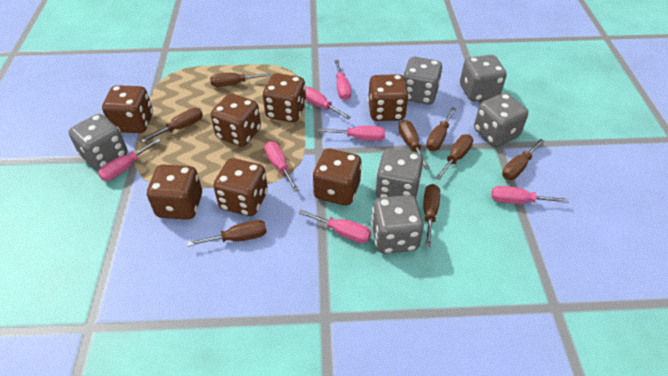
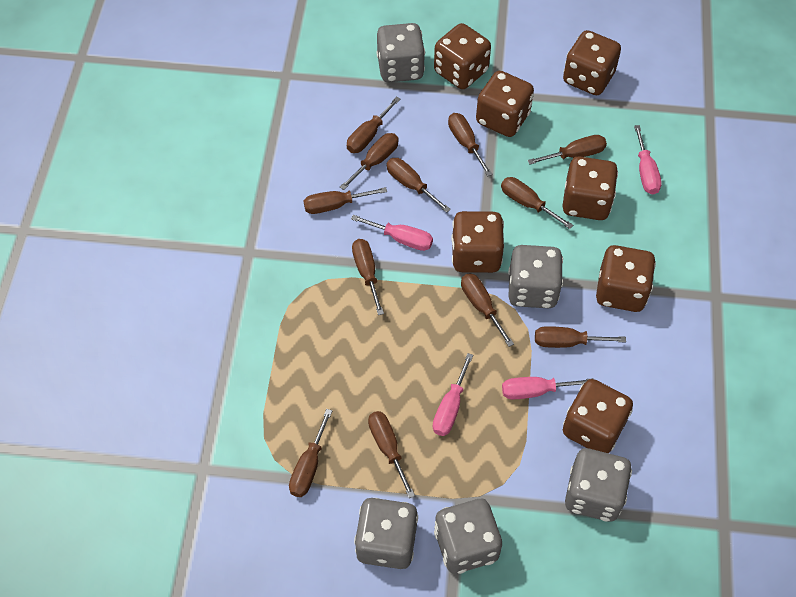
brown screwdriver: [141,108,203,142] [187,220,267,246] [210,73,271,87] [398,120,430,170] [424,184,440,247] [426,107,456,151] [435,134,473,180] [502,139,544,180] = 8 -> [289,409,332,497] [304,187,387,214] [340,133,399,190] [347,96,401,153] [352,239,384,315] [368,411,415,498] [387,158,451,213] [448,113,493,176] [461,273,514,347] [501,177,573,229] [528,135,607,165] [535,326,626,348] = 12
grey dice: [68,114,128,170] [371,195,424,254] [376,148,424,199] [403,57,443,104] [460,55,507,102] [474,93,528,147] = 6 -> [354,498,418,569] [377,23,425,82] [434,499,502,574] [508,245,563,308] [565,448,632,521] = 5
pink screwdriver: [98,138,161,181] [264,141,299,192] [298,209,371,243] [305,87,351,119] [319,126,385,141] [335,60,351,100] [491,186,568,204] = 7 -> [351,215,433,251] [433,353,473,436] [502,377,594,399] [634,125,662,194] = 4

